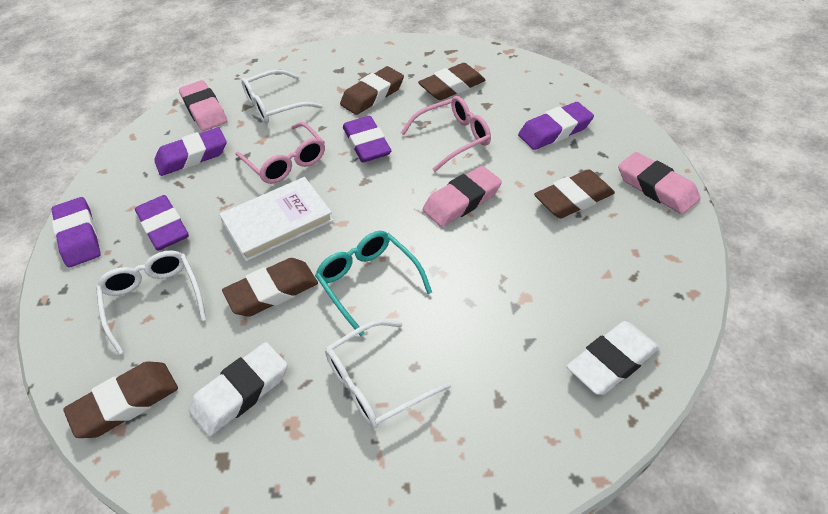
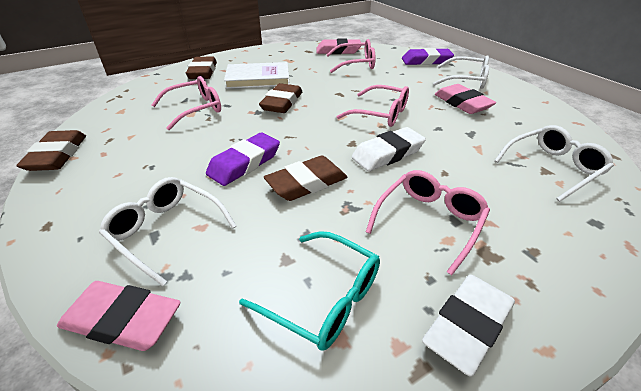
brown eraser: [63,361,178,438] [222,258,318,316] [340,66,404,115] [418,63,486,100] [534,169,615,218] = 5 -> [16,130,86,171] [186,56,217,79] [259,83,302,113] [264,155,347,201] = 4
pink glasses: [236,122,325,184] [401,96,491,172] = 2 -> [152,76,221,130] [327,39,376,73] [336,85,409,127] [366,170,490,275] = 4
purple eraser: [52,197,101,268] [135,195,189,251] [154,127,227,176] [343,116,391,163] [518,102,594,150] = 5 -> [206,133,280,186] [402,48,454,65] = 2

